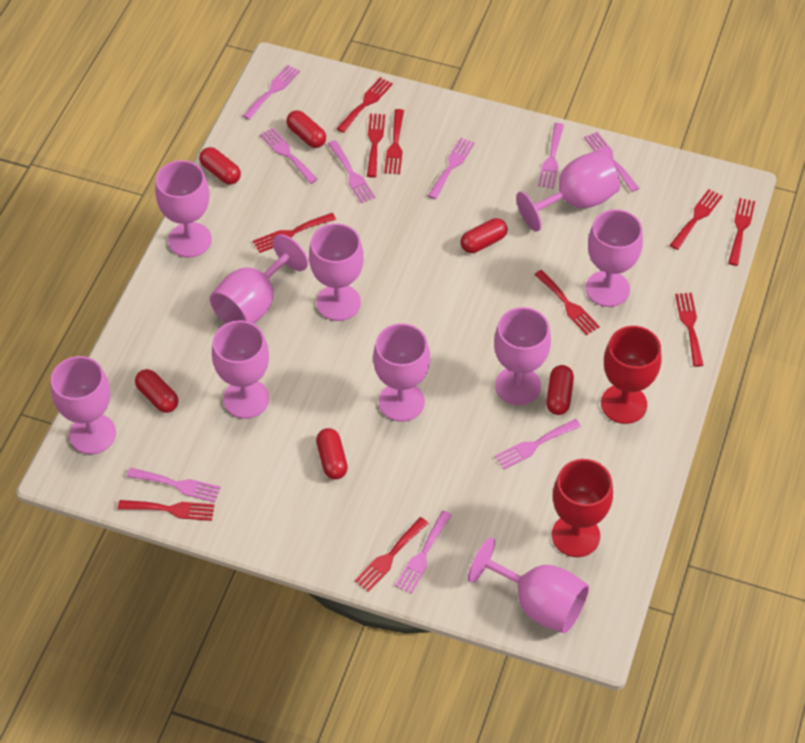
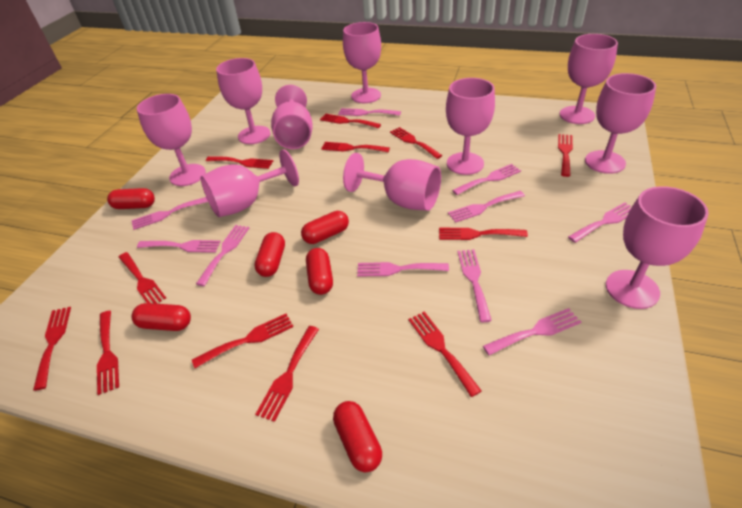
pink fork: [127,468,221,502] [242,65,300,120] [260,127,318,184] [328,140,376,204] [395,511,452,594] [428,138,475,199] [495,419,581,469] [538,123,564,189] [584,132,639,192] = 9 -> [131,197,208,230] [137,240,221,253] [196,225,249,286] [338,108,401,116] [357,262,449,277] [448,191,525,223] [452,164,521,195] [458,249,492,322] [483,308,581,356] [568,202,631,243] = 10
red fork: [118,500,215,521] [253,213,336,253] [336,77,393,133] [354,517,428,592] [367,114,385,178] [384,109,404,174] [534,270,600,335] [670,189,723,250] [675,293,704,367] [728,198,755,266] = 10 -> [33,307,71,391] [97,311,119,395] [119,252,166,304] [192,314,293,368] [206,156,273,169] [255,326,319,422] [320,113,381,128] [321,142,390,152] [390,127,443,159] [408,311,482,397] [439,228,528,240] [558,134,573,177] = 12
red goblet: [552,459,613,557] [601,326,662,424] = 2 -> none = 0

